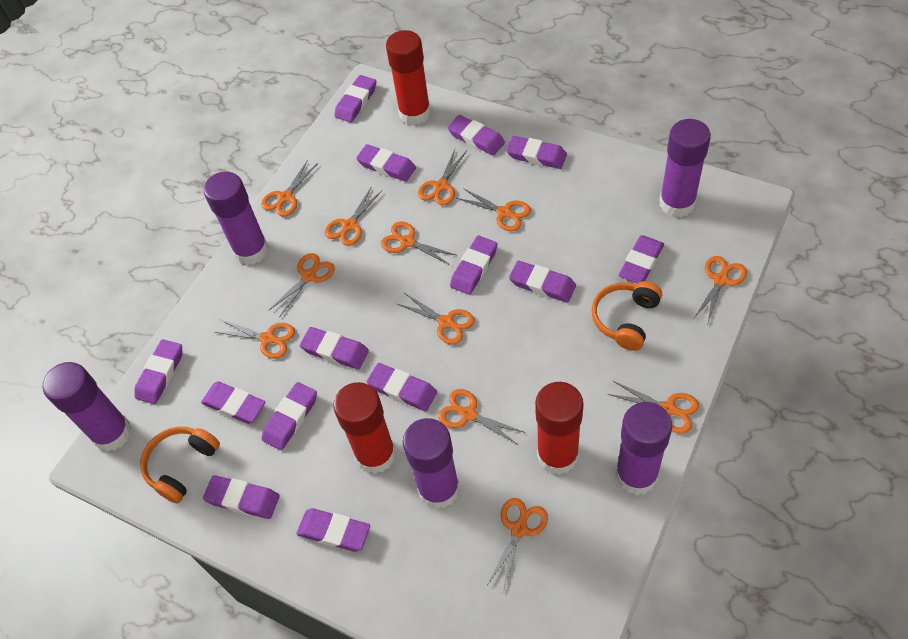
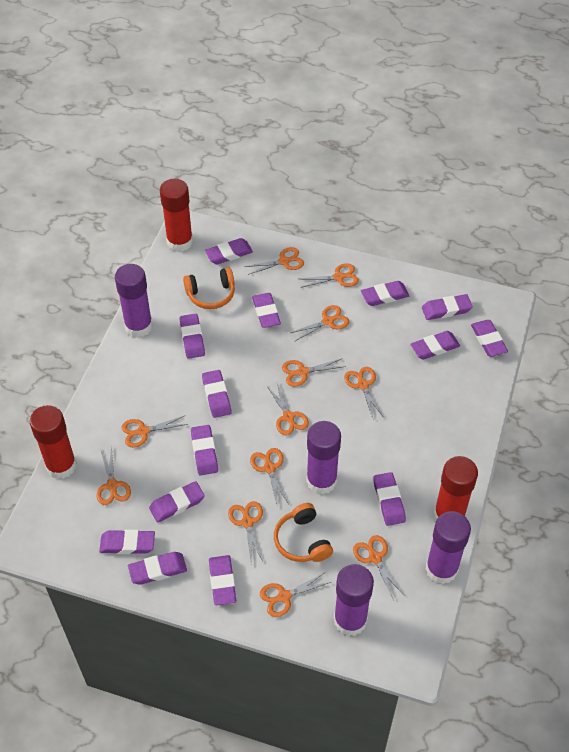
purple glue stick: [43,362,132,451] [204,171,269,265] [403,418,460,509] [615,402,672,495] [659,119,711,218] = 5 -> [115,264,153,338] [306,421,341,494] [334,564,374,636] [426,511,471,584] = 4

